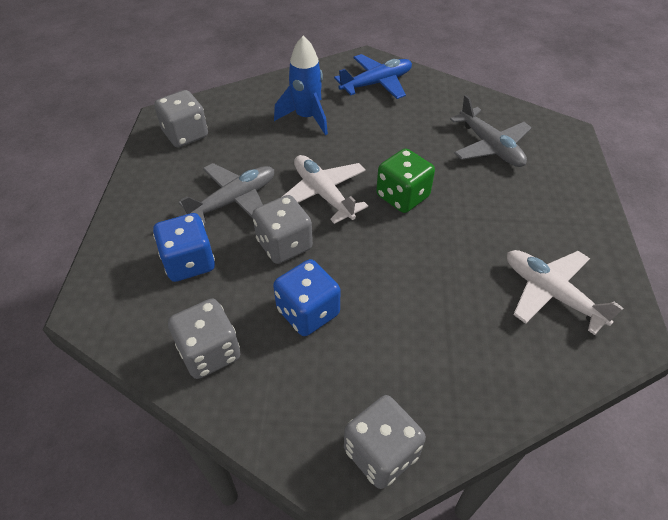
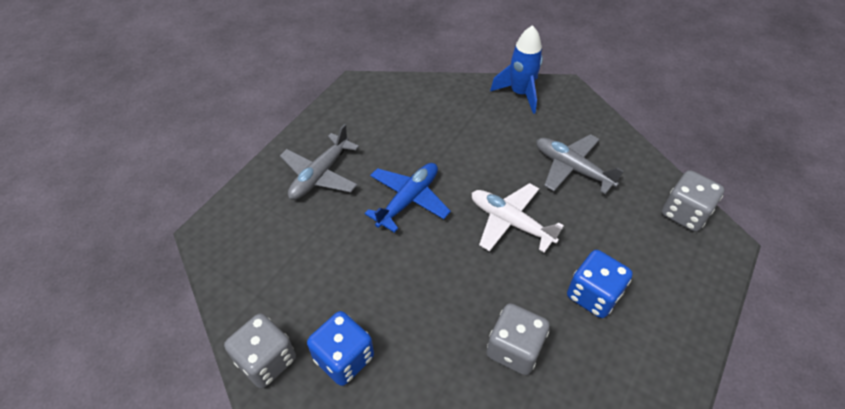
green dice: [376,148,435,213] = 1 -> none = 0
grey dice: [154,90,208,147] [168,299,241,379] [252,195,313,264] [344,395,426,489] = 4 -> [224,313,296,388] [487,303,550,375] [662,170,724,232] = 3
white plane: [282,155,368,224] [507,250,623,335] = 2 -> [472,183,564,253] = 1

